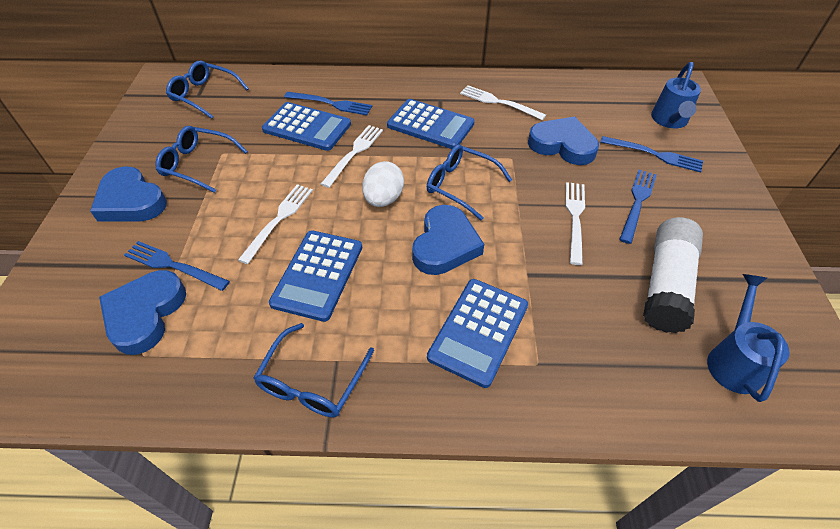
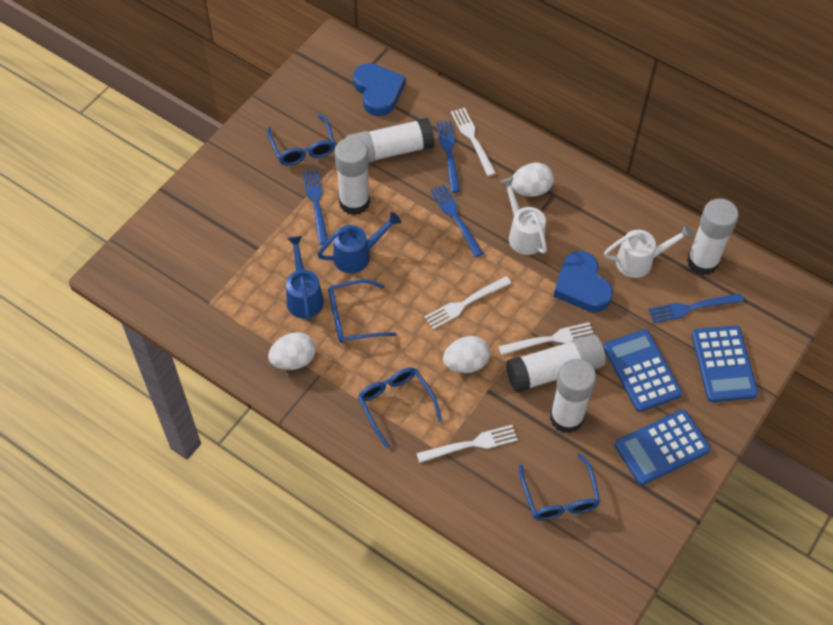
blue calculator: [262,102,351,151] [269,230,362,322] [387,99,475,149] [427,279,528,388] = 4 -> [603,329,682,412] [615,409,711,485] [691,325,758,402] = 3
blue heart: [90,166,167,222] [99,270,186,355] [412,205,484,275] [528,116,599,165] = 4 -> [353,63,406,116] [553,251,613,312] = 2
white egg: [362,161,404,207] = 1 -> [268,332,316,370] [443,336,490,373] [511,163,554,197] = 3
white glue stick: [643,217,703,333] = 1 -> [335,137,370,215] [346,118,435,163] [506,334,606,393] [550,359,596,434] [687,198,739,275] = 5
white watering can: none = 0 -> [500,177,547,255] [604,225,693,278] = 2

